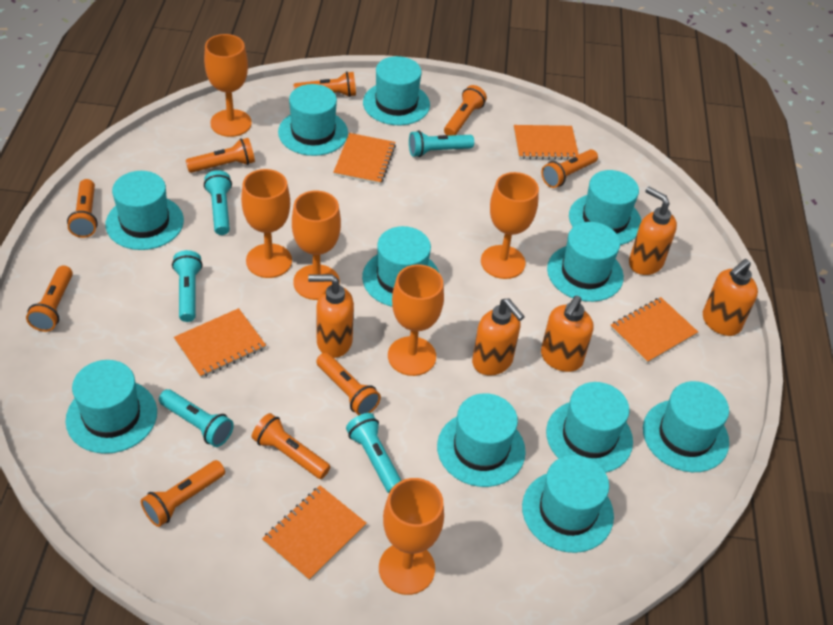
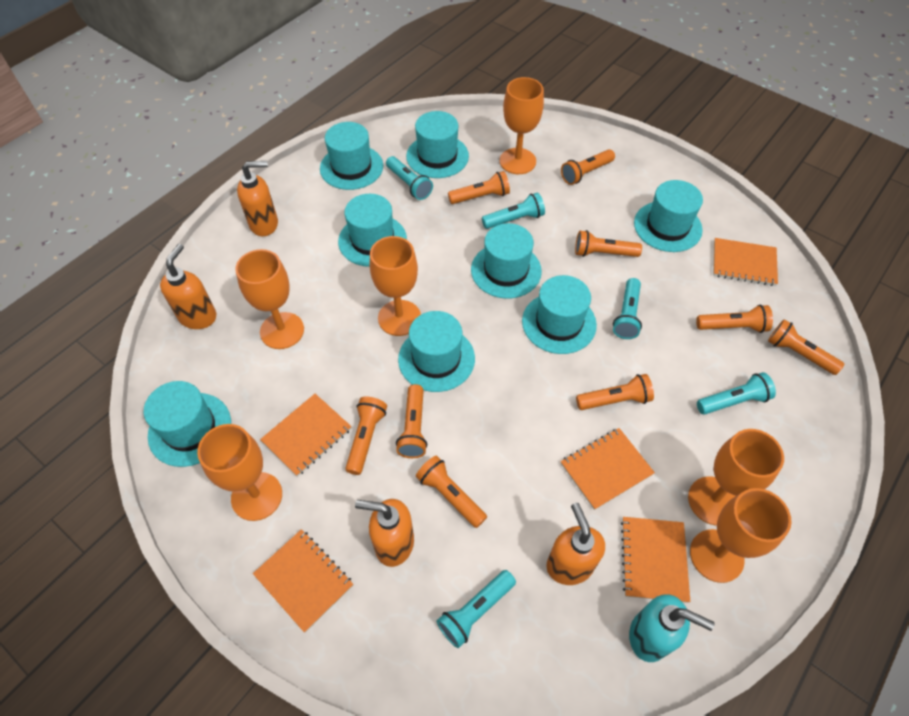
orange soap dispenser: [308,274,354,358] [472,298,525,376] [541,296,593,372] [629,187,677,275] [703,259,758,336] = 5 -> [160,244,216,329] [237,161,278,236] [355,499,414,567] [546,503,605,585] = 4
turquoise hat: [65,360,157,454] [106,171,184,250] [278,84,348,156] [362,226,439,307] [363,56,430,125] [437,393,526,487] [522,455,614,553] [546,382,633,473] [547,222,624,302] [569,170,641,245] [643,381,729,472] = 11 -> [144,381,231,467] [320,122,383,190] [338,194,407,267] [398,311,475,392] [406,111,469,178] [471,223,542,298] [522,275,597,354] [634,180,703,252] = 8
turquoise soap dispenser: none = 0 -> [629,594,714,662] = 1

